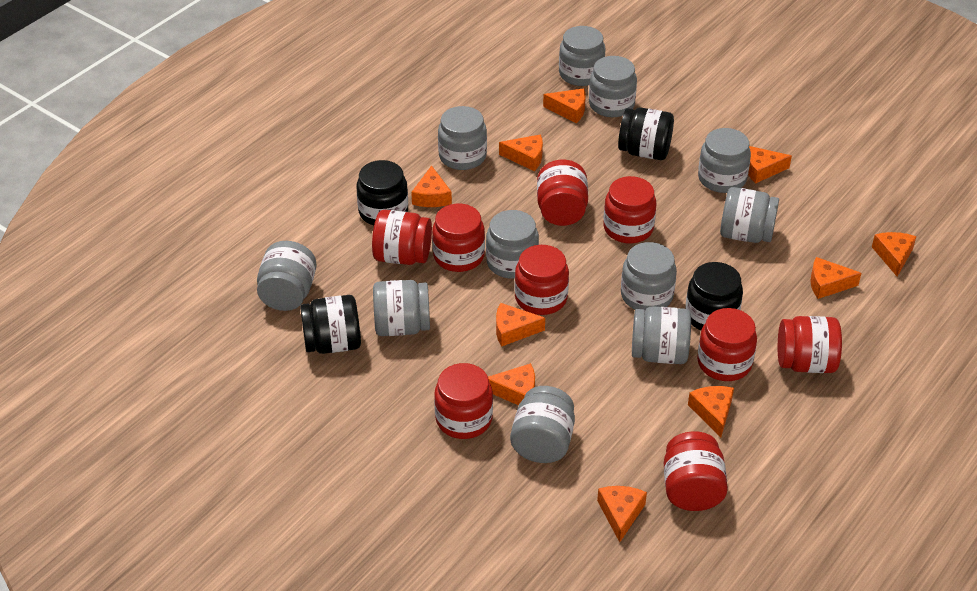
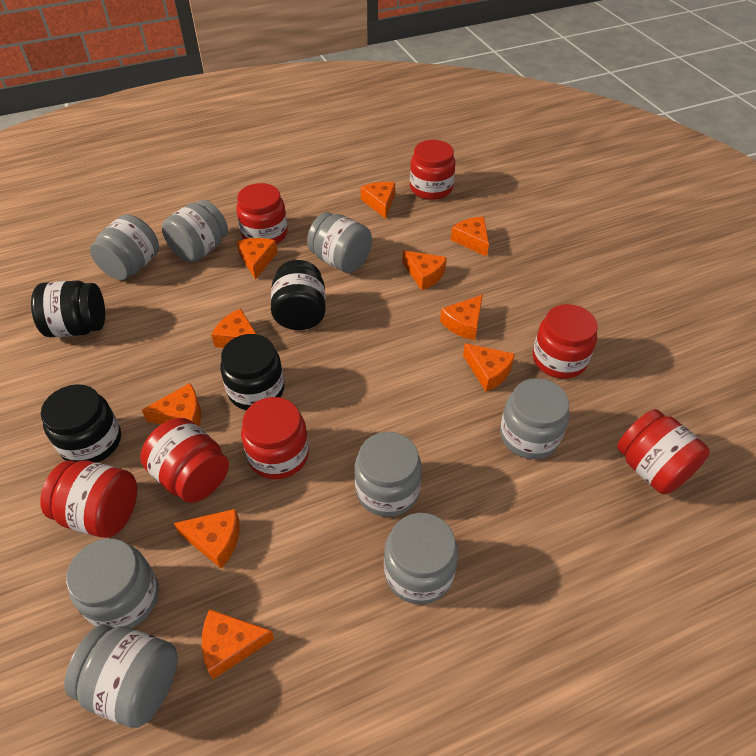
grey jar: [257,241,317,311] [373,280,430,336] [438,106,487,170] [486,210,539,279] [510,386,575,463] [559,26,605,86] [589,56,637,117] [621,242,677,310] [632,306,691,364] [698,128,751,193] [720,187,779,243] = 11 -> [64,625,177,728] [66,539,159,628] [90,214,159,280] [162,200,228,262] [307,212,372,273] [354,432,422,517] [384,513,458,605] [500,378,569,459] = 8
red jar: [372,210,432,265] [432,204,485,272] [434,363,493,439] [515,245,569,315] [537,160,588,226] [603,176,656,243] [664,431,728,511] [697,308,757,381] [778,316,842,373] = 9 -> [40,460,137,538] [140,418,229,503] [236,183,288,244] [241,397,309,479] [410,140,456,200] [533,304,598,379] [617,409,710,494] = 7

